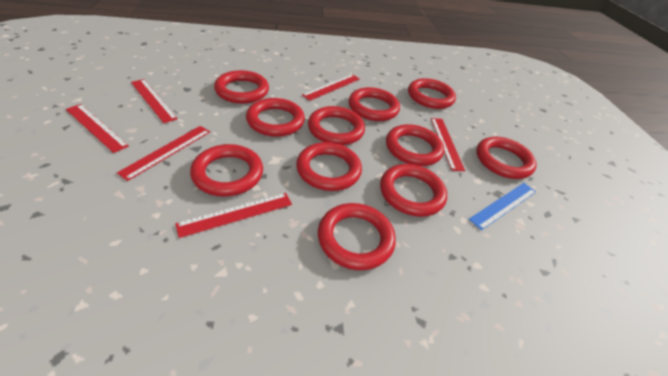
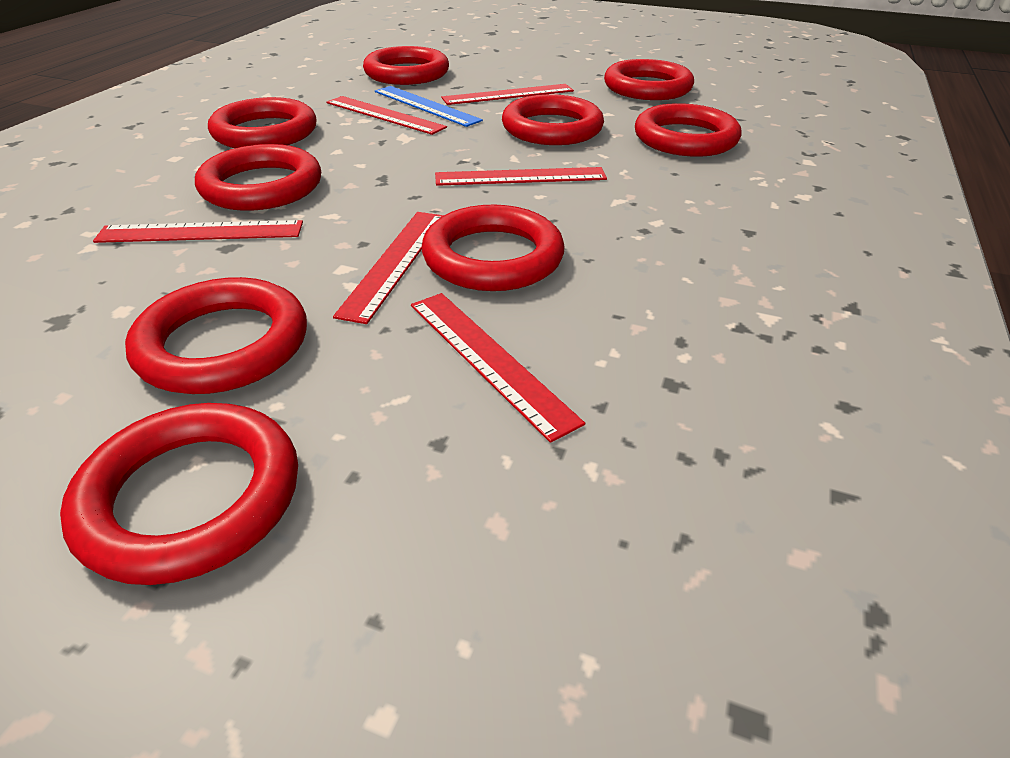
red ring: [190,144,263,197] [214,70,269,104] [246,98,305,137] [296,142,362,191] [308,106,365,145] [318,203,396,270] [349,87,400,121] [380,164,447,217] [386,124,444,166] [408,78,456,109] [476,137,537,179] = 11 -> [60,403,298,585] [125,277,307,394] [195,144,321,211] [208,97,317,148] [363,46,449,85] [422,205,565,291] [502,94,604,145] [604,59,694,100] [635,103,742,157] = 9

